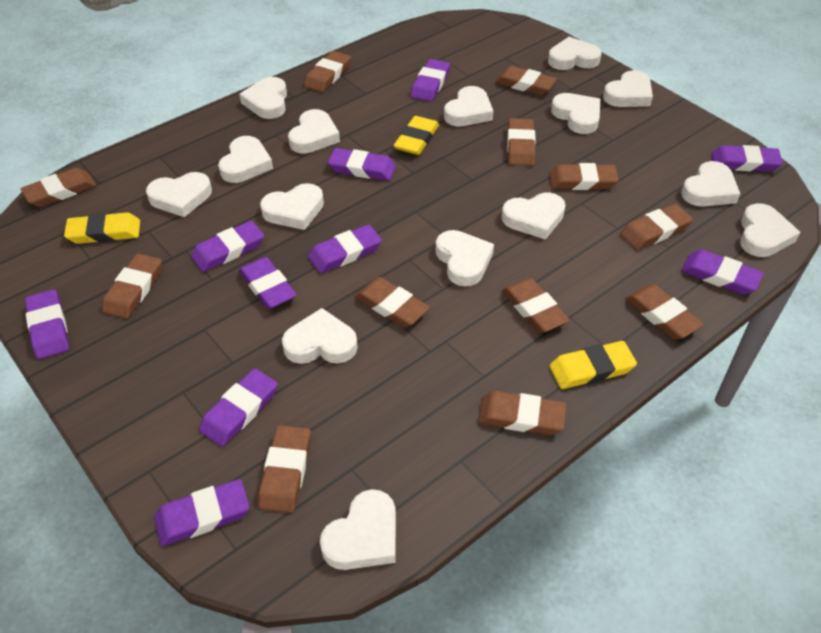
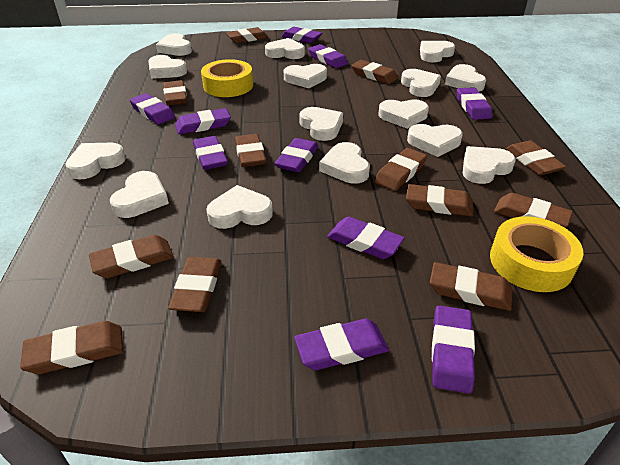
yellow eraser: [64,213,140,244] [394,116,439,155] [550,341,637,389] = 3 -> none = 0
yellow tape: none = 0 -> [201,59,253,97] [490,216,584,292] = 2

